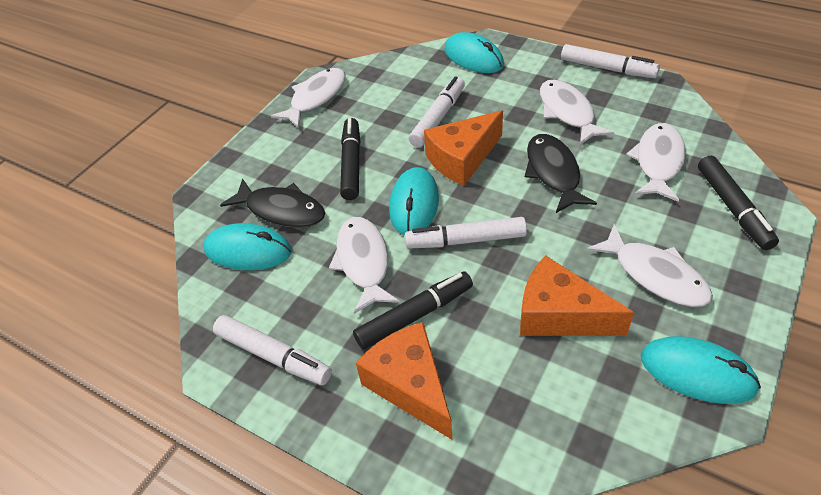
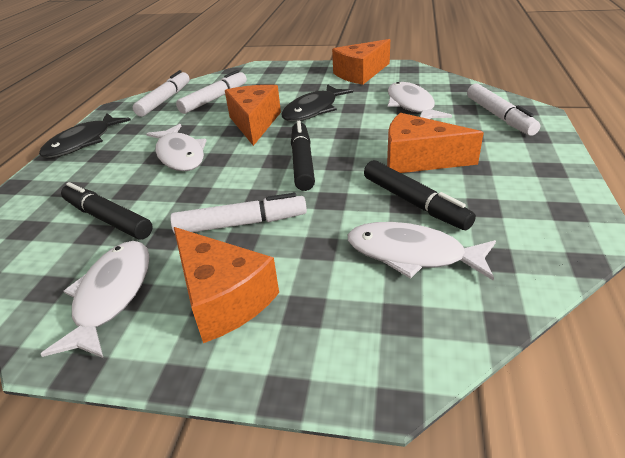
orange cheese: [356,322,452,440] [424,110,503,186] [520,255,634,336] = 3 -> [174,227,279,343] [225,85,281,146] [332,39,390,85] [387,113,484,173] = 4
turquoise mouse: [203,223,292,270] [389,167,439,235] [444,32,504,73] [641,336,761,404] = 4 -> none = 0
white fish: [271,68,346,128] [329,217,400,314] [540,80,615,145] [587,224,713,307] [626,123,686,202] = 5 -> [40,241,150,358] [146,124,207,171] [348,222,496,281] [388,82,452,119] = 4

